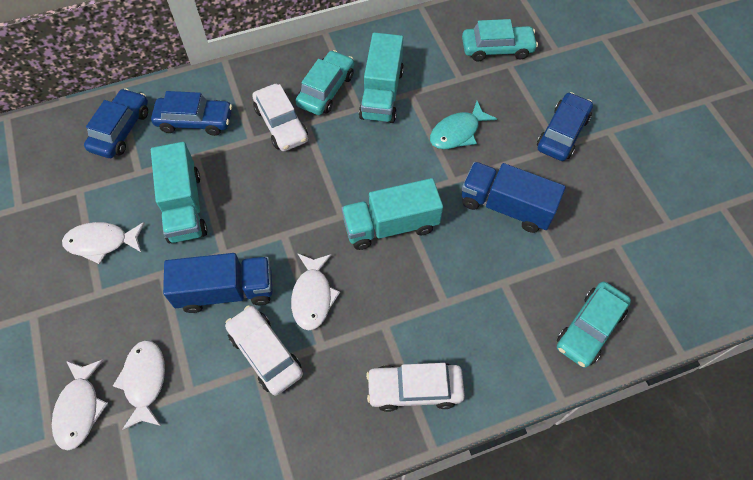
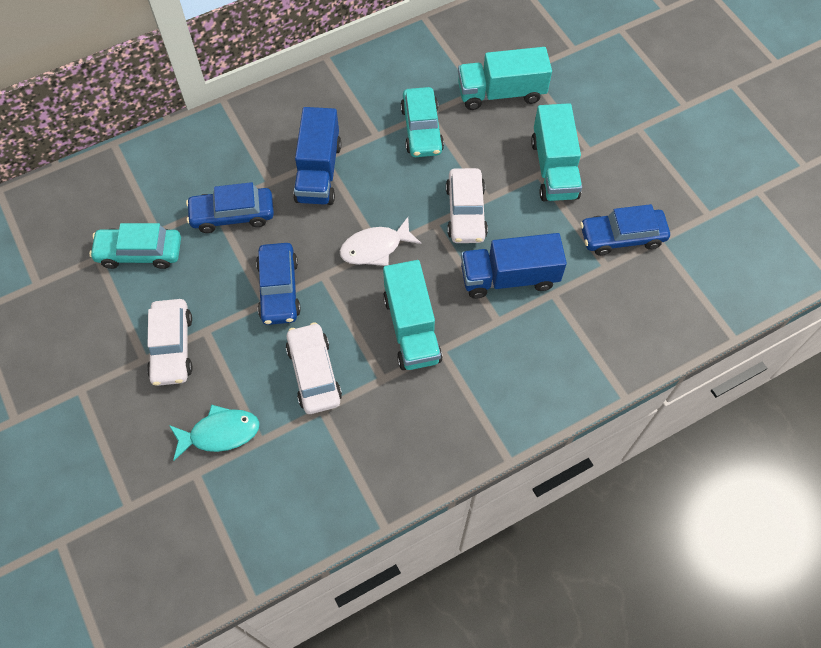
turquoise car: [296,50,354,115] [462,19,538,61] [557,281,631,368] = 3 -> [89,223,181,269] [401,87,444,157] = 2
white fish: [52,359,108,450] [62,222,145,264] [113,340,165,430] [291,254,340,330] = 4 -> [340,217,421,266] = 1

